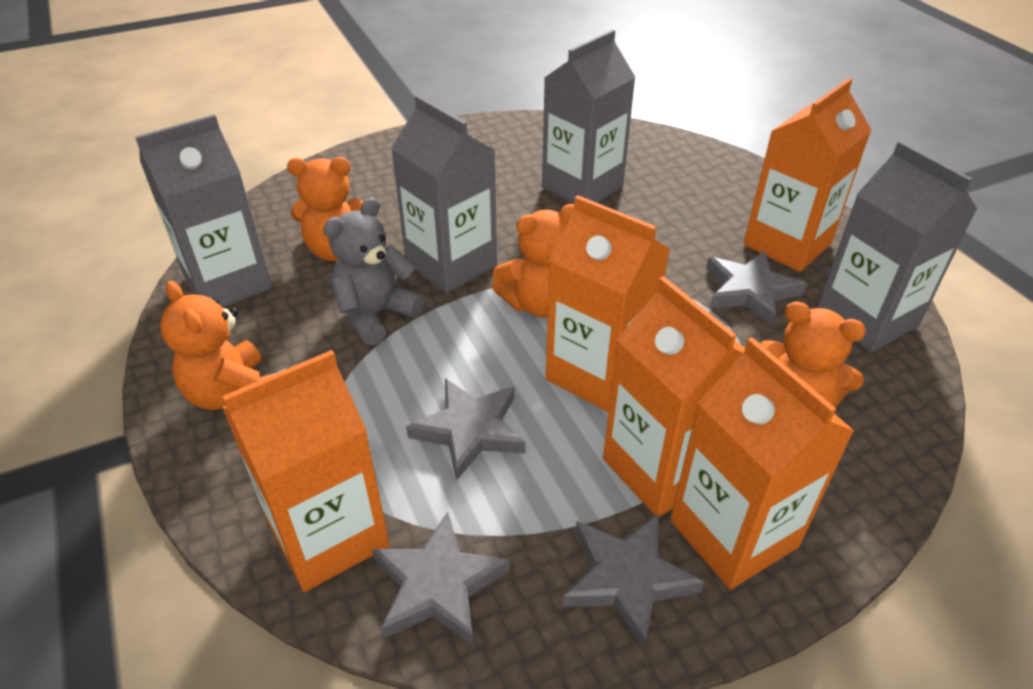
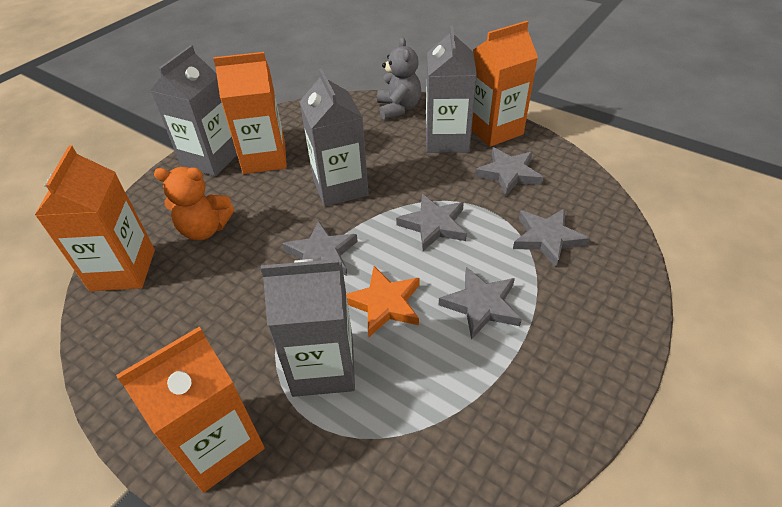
grey star: [372,512,510,646] [406,378,526,481] [562,514,705,649] [706,250,807,325] = 4 -> [283,220,358,276] [396,194,467,251] [439,267,522,340] [475,147,543,196] [513,209,590,268] = 5
orange carton: [222,350,390,592] [546,195,670,413] [603,276,745,517] [670,337,854,590] [744,78,871,272] = 5 -> [35,145,155,291] [116,327,265,493] [213,52,287,174] [472,21,538,147] = 4
orange star: none = 0 -> [346,266,420,337] = 1
orange teddy bear: [160,281,272,410] [287,157,364,261] [492,204,574,318] [760,301,866,407] = 4 -> [154,167,234,241] = 1

